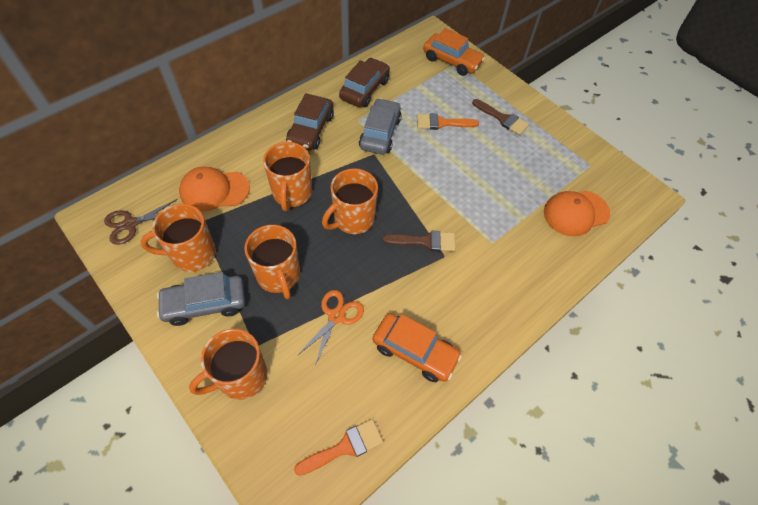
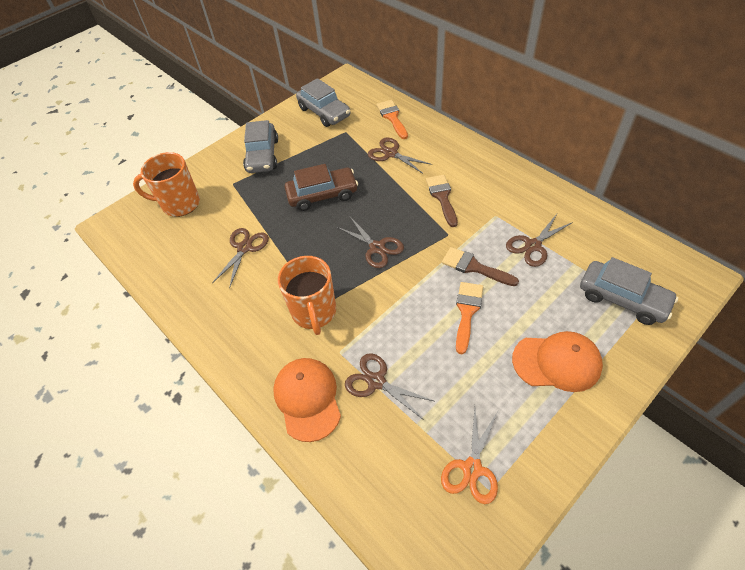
brown car: [286,93,334,151] [339,58,390,107] = 2 -> [285,164,358,211] = 1
brown scissors: [104,199,177,245] = 1 -> [212,228,269,289] [337,217,404,268] [345,353,434,420] [368,138,432,174] [506,214,573,267] = 5
grey car: [157,272,245,326] [359,98,401,155] = 2 -> [243,120,278,173] [296,78,351,127] [580,257,678,325] = 3
orange car: [373,313,462,382] [423,28,485,76] = 2 -> none = 0
orange mug: [141,204,216,272] [189,329,267,400] [244,225,300,299] [263,142,312,211] [322,168,378,234] = 5 -> [133,152,200,217] [278,256,336,335] = 2

